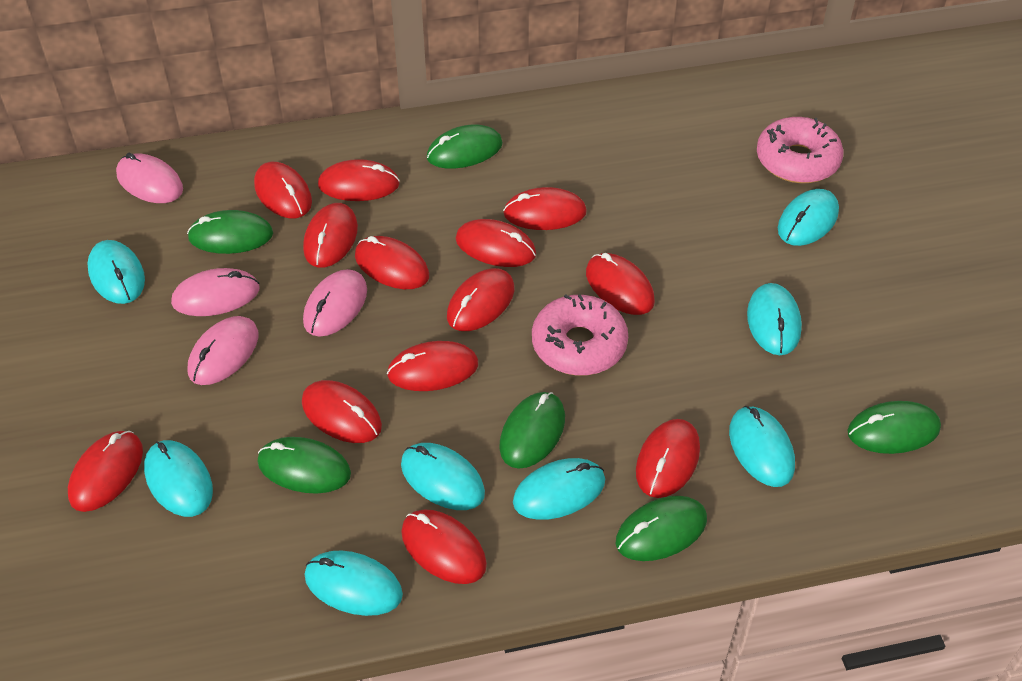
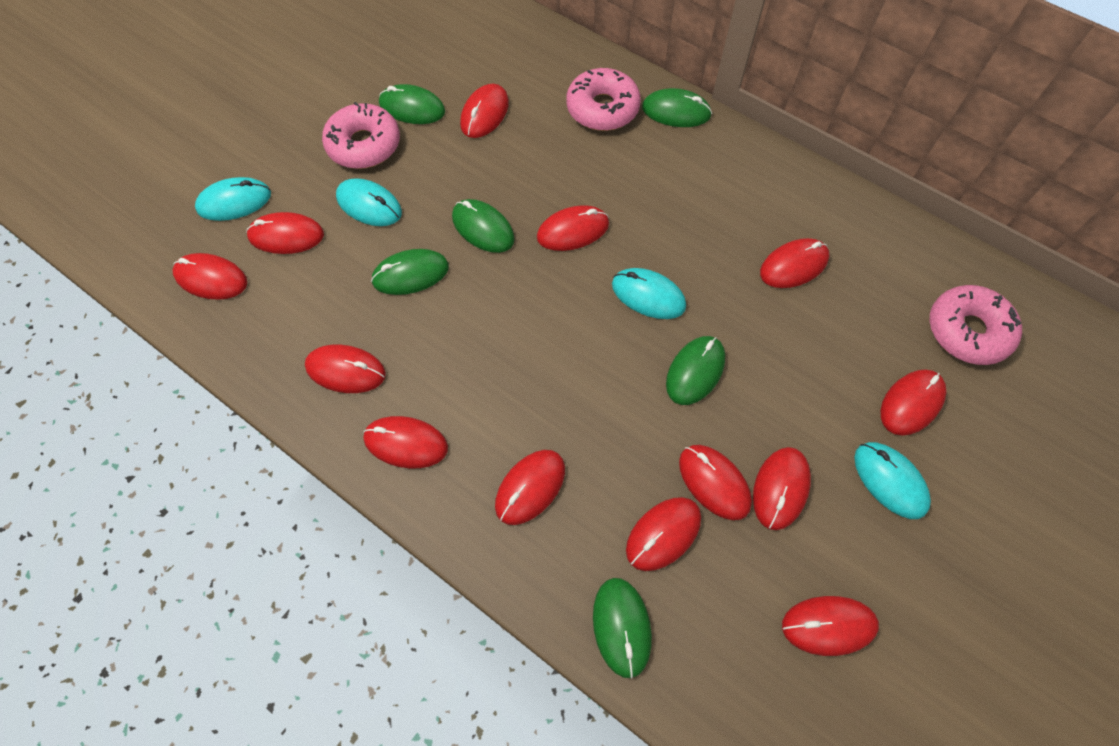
pink donut: [532,294,628,376] [757,117,844,183] = 2 -> [322,102,400,169] [566,68,641,131] [929,285,1022,365] = 3
pink mouse: [116,153,183,203] [171,268,260,316] [188,316,258,385] [303,269,367,336] = 4 -> none = 0
turquoise mouse: [87,240,145,304] [144,440,213,517] [304,551,403,616] [401,443,485,510] [513,458,605,520] [729,406,795,487] [747,283,802,355] [778,189,839,246] = 8 -> [195,177,271,221] [336,178,402,226] [612,268,686,319] [854,442,931,519] = 4

